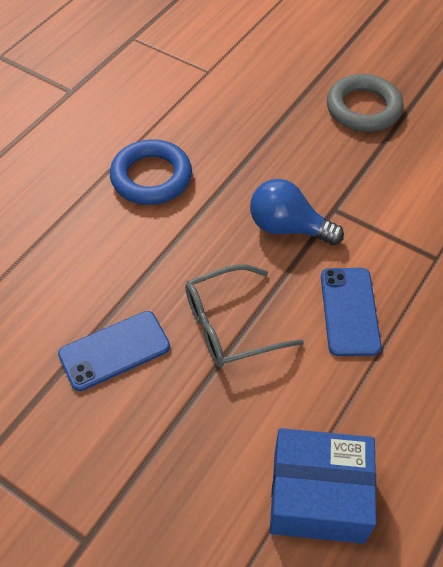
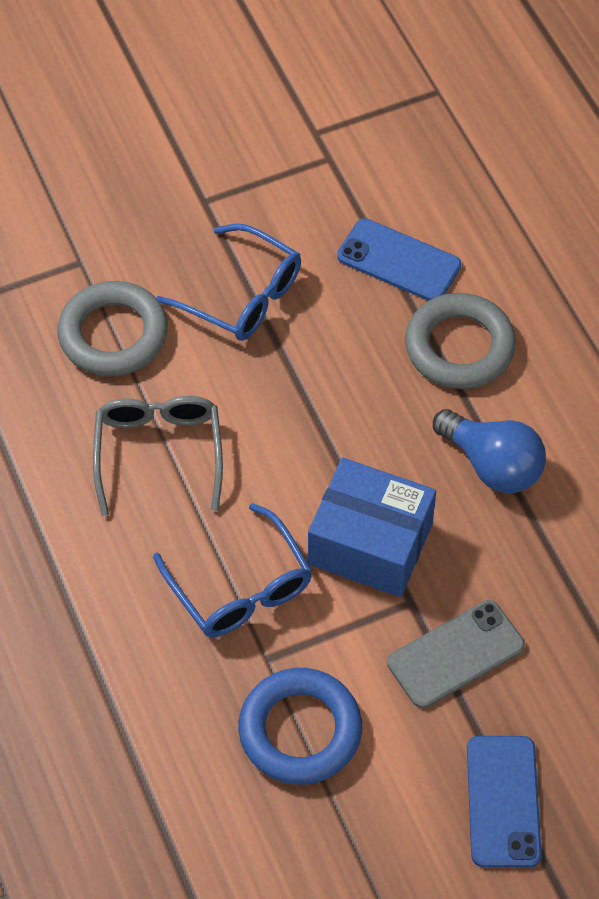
blue glasses: none = 0 -> [153,503,312,637] [156,223,301,341] = 2
grey phone: none = 0 -> [387,600,525,708] = 1
grey ring: [327,74,403,132] = 1 -> [57,281,168,376] [405,293,516,389] = 2

